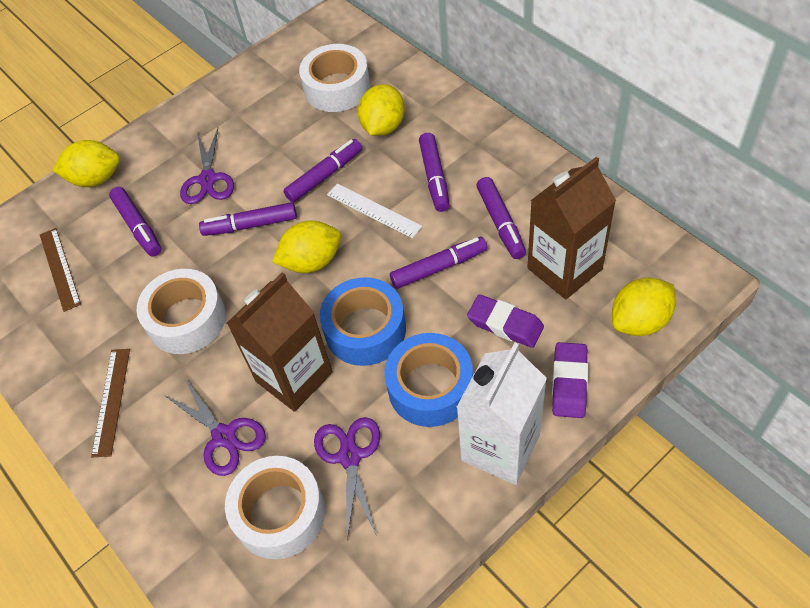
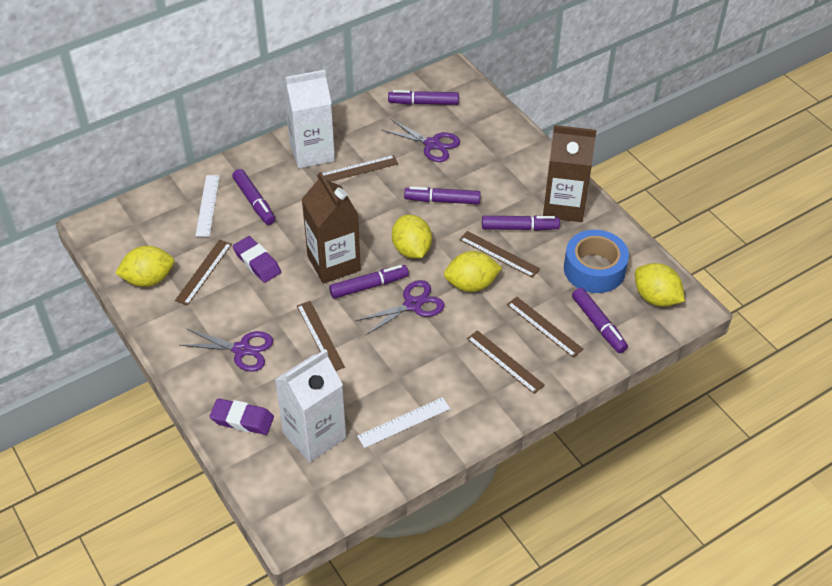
blue tape: [320,277,406,366] [385,333,473,427] = 2 -> [564,230,629,293] = 1
brown ruler: [40,228,81,312] [91,349,130,457] = 2 -> [175,240,232,306] [297,301,345,371] [317,155,398,181] [459,231,540,278] [467,330,545,394] [507,297,584,358] = 6
white carton: [456,343,547,485] = 1 -> [274,349,346,462] [284,70,335,168] = 2
white ruler: [327,184,422,238] = 1 -> [195,175,220,237] [357,397,450,448] = 2
white tape: [137,269,226,354] [225,456,325,559] [299,44,370,112] = 3 -> none = 0

